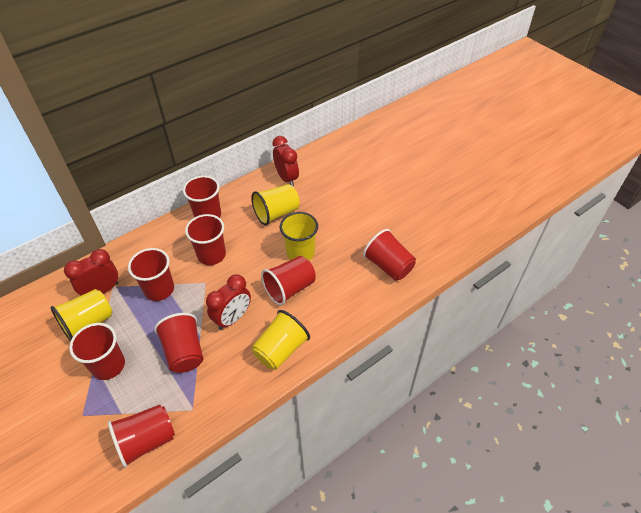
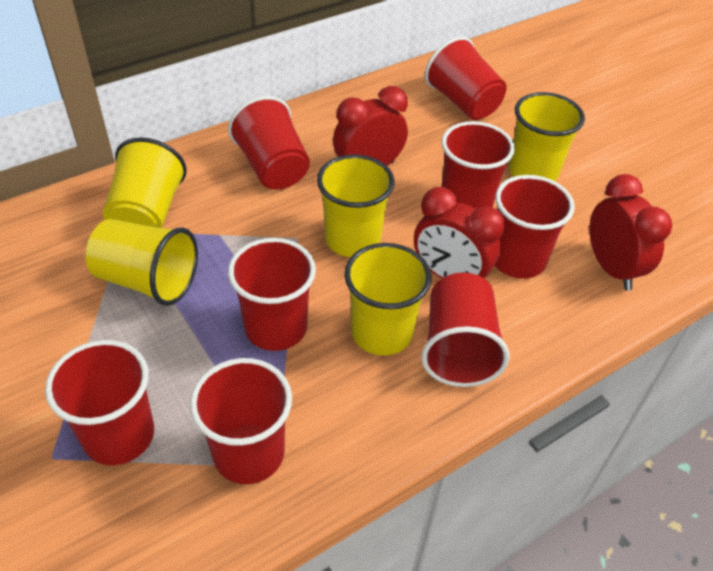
yellow cup: [51,289,112,342] [251,184,300,225] [252,310,310,370] [280,212,318,260] = 4 -> [86,219,198,306] [103,137,187,228] [317,154,395,257] [344,243,432,356] [509,92,585,181] = 5

